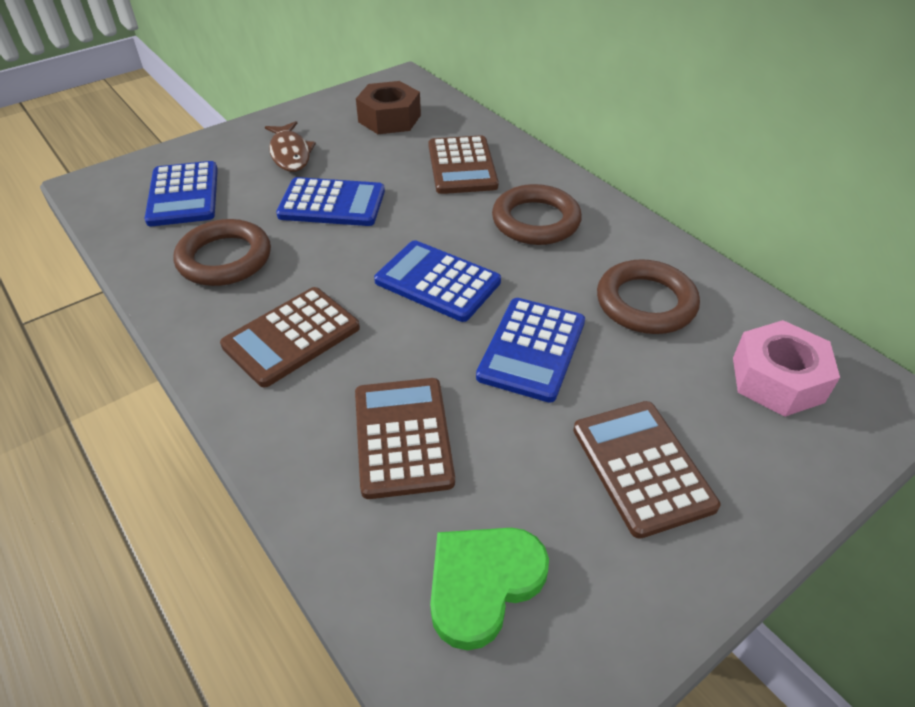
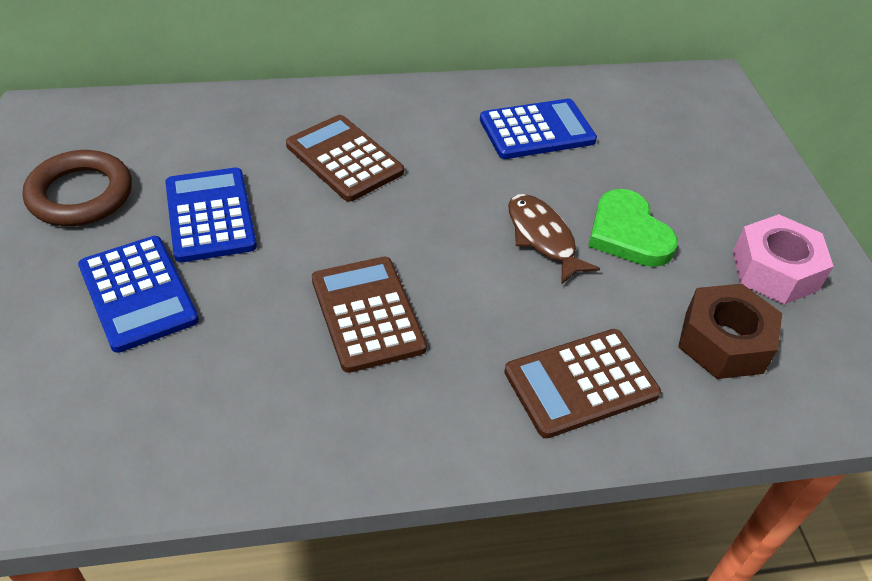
blue calculator: [145,161,218,226] [276,177,385,226] [374,240,501,322] [476,298,585,403] = 4 -> [78,236,199,353] [165,168,257,262] [480,99,597,159] = 3
brown calculator: [220,287,360,387] [355,378,455,499] [428,135,499,194] [573,401,720,539] = 4 -> [286,115,404,202] [312,257,427,373] [504,329,661,438] = 3
brown ring: [174,219,271,286] [492,184,582,245] [597,259,700,334] = 3 -> [23,150,132,226] = 1

